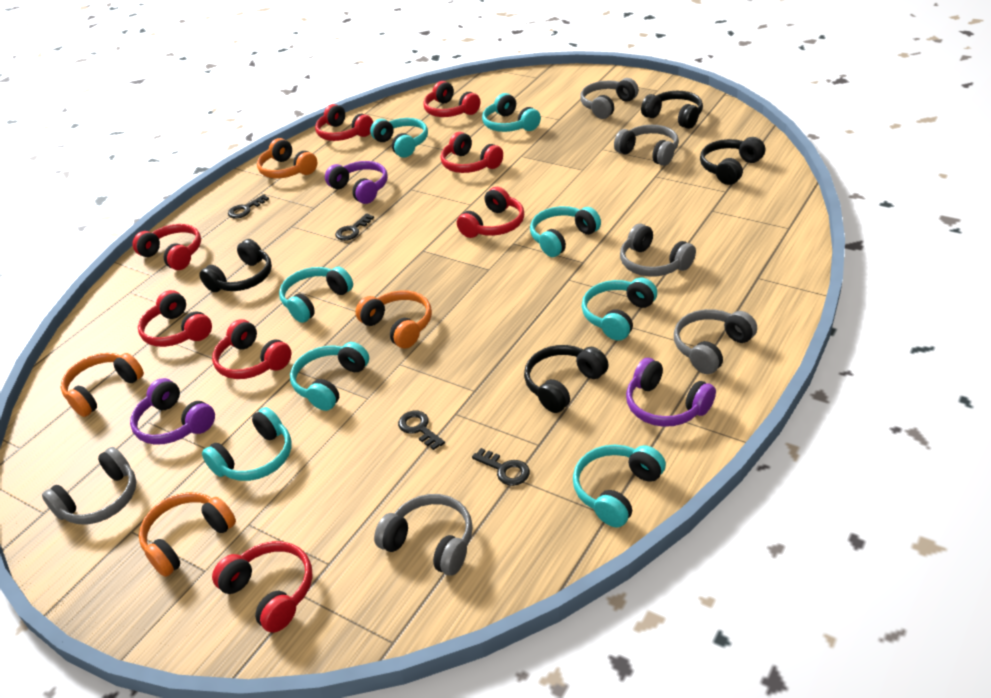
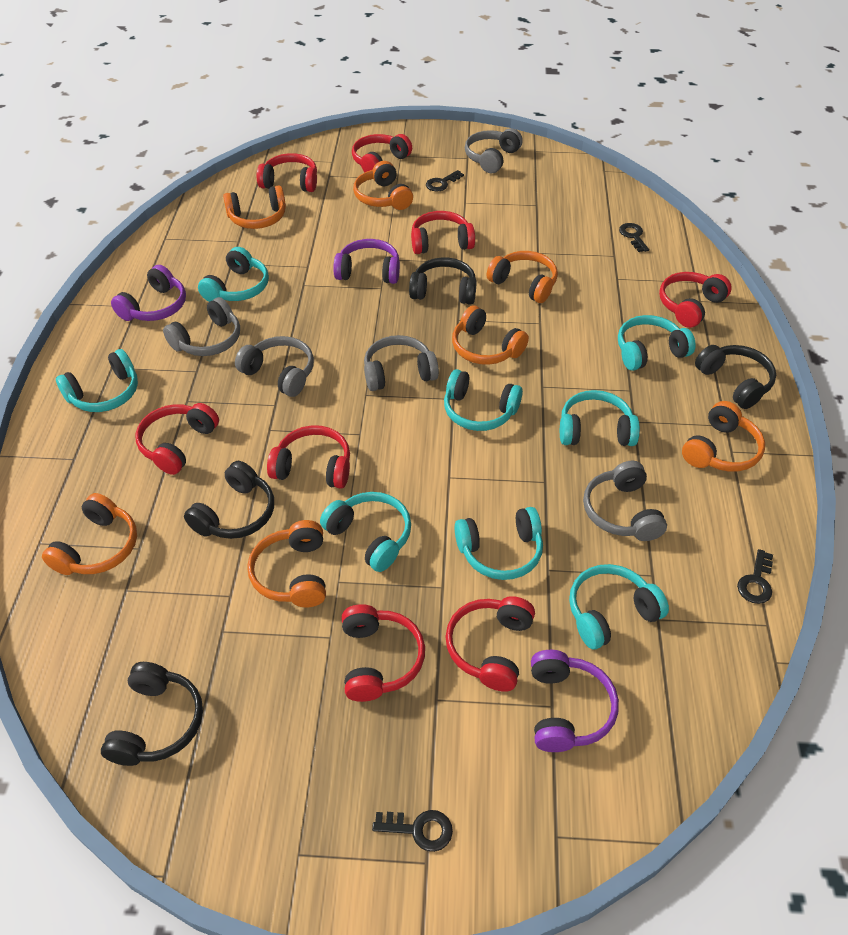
grey headphones: [42,447,136,524] [374,494,473,576] [580,78,639,119] [614,125,679,166] [620,224,696,276] [674,309,757,374] = 6 -> [163,297,240,356] [235,336,314,397] [364,335,439,391] [465,128,523,173] [583,461,667,541] = 5
orange headphones: [60,353,144,417] [139,492,236,577] [257,138,318,178] [355,290,432,349] = 4 -> [42,493,137,575] [223,185,286,229] [247,520,326,607] [353,161,413,210] [452,305,529,365] [487,251,558,303] [682,401,765,472] = 7

